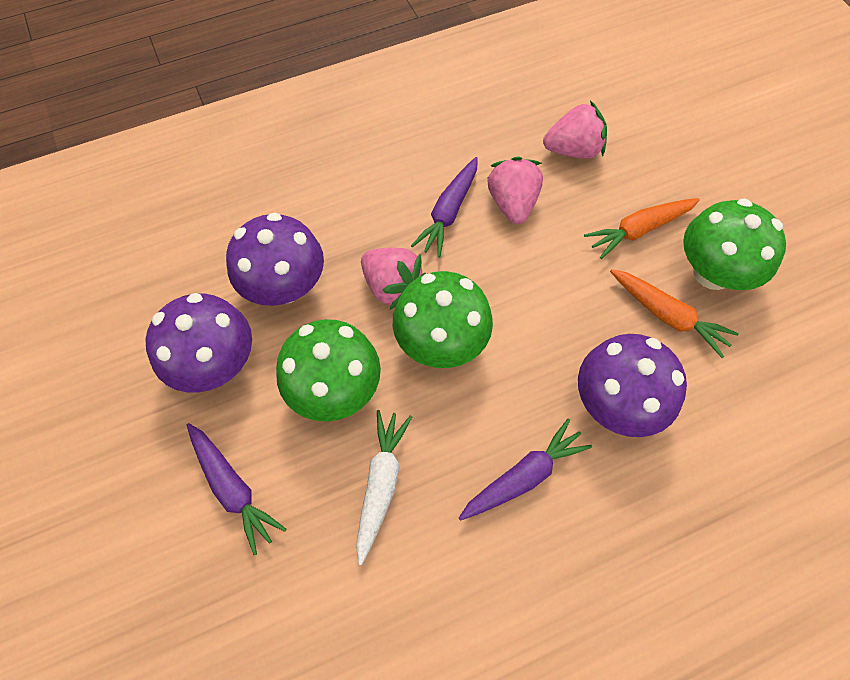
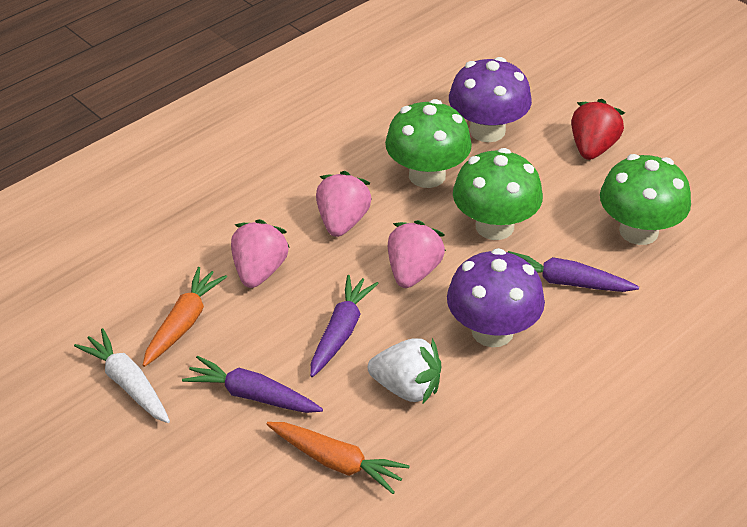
purple mushroom: [145,293,252,393] [226,213,324,306] [578,334,687,437] = 3 -> [447,248,545,347] [449,57,532,142] = 2
red strawberry: none = 0 -> [571,99,625,160] = 1
white strawberry: none = 0 -> [368,338,441,403] = 1

